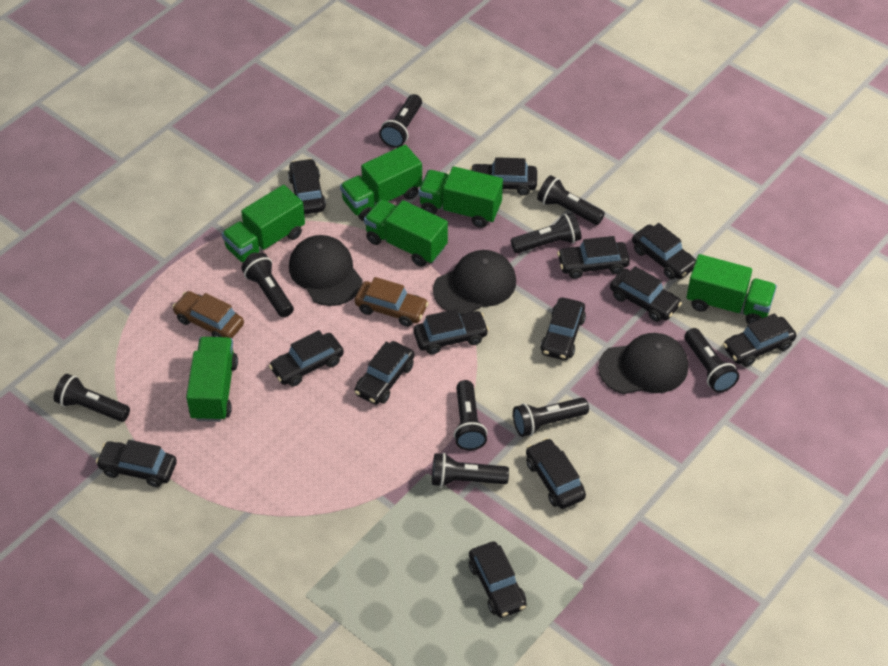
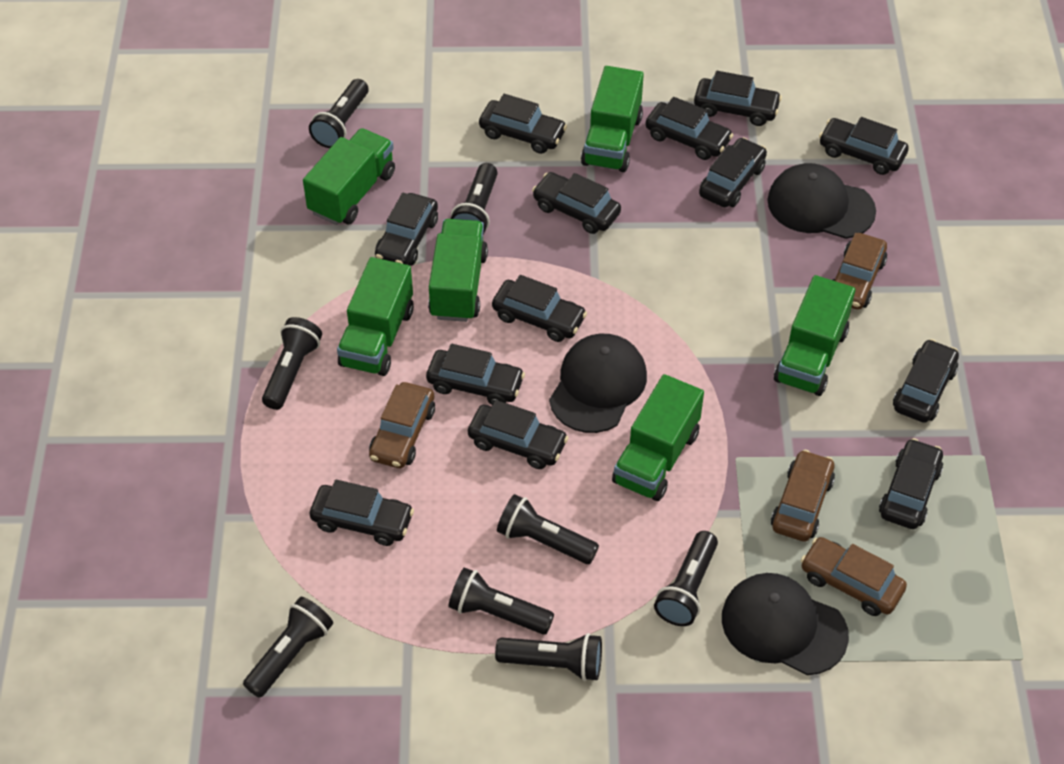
black flashlight: [54,374,130,422] [241,253,294,318] [379,94,422,148] [432,453,509,487] [454,380,487,451] [511,213,581,253] [513,398,589,437] [537,175,605,225] [684,328,739,393] = 9 -> [243,597,333,698] [262,317,322,410] [309,79,369,148] [448,567,554,635] [451,163,498,234] [495,633,602,681] [497,494,599,564] [654,531,718,626] = 8
brown car: [172,291,244,338] [354,277,429,327] = 2 -> [369,382,435,468] [771,450,835,542] [801,537,907,616] [833,233,887,310] = 4

